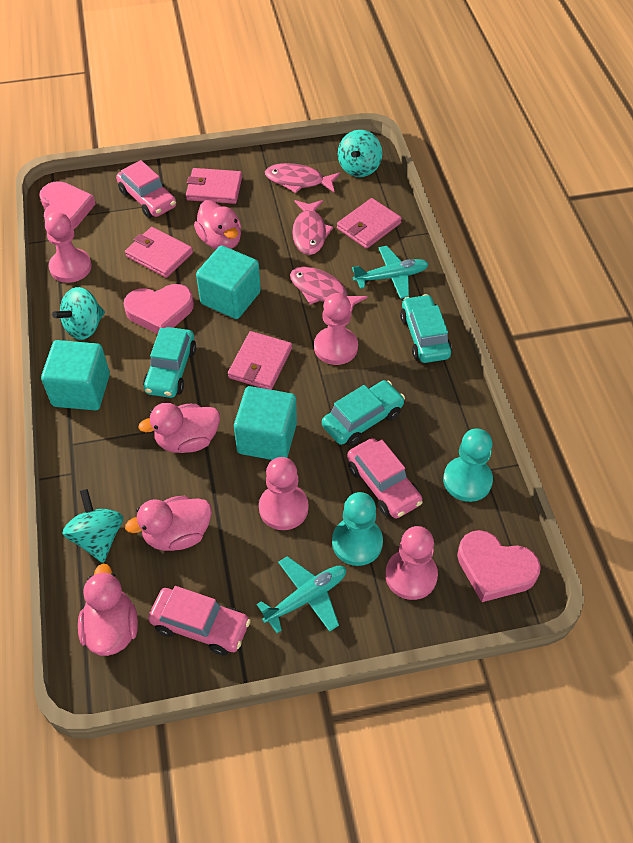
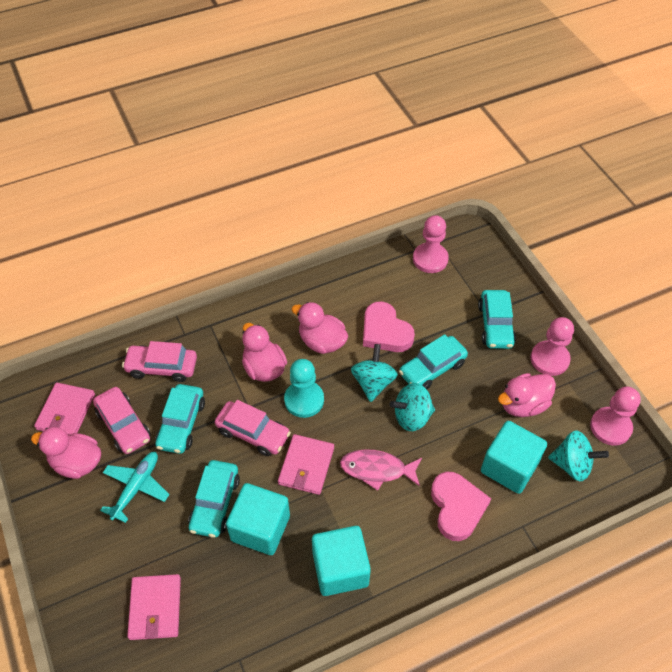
pink fish: [265,163,340,193] [290,267,368,313] [292,200,333,255] = 3 -> [340,449,422,491] = 1
pink heart: [39,181,95,229] [124,284,194,334] [457,530,541,602] = 3 -> [363,301,415,352] [431,472,491,541] = 2
pink pawn: [45,212,92,283] [259,457,309,530] [314,293,358,365] [385,526,438,600] = 4 -> [413,215,449,273] [531,317,574,376] [590,387,641,446] = 3
pink wallet: [125,227,193,278] [186,168,242,204] [228,331,292,390] [337,198,402,249] = 4 -> [34,383,95,436] [127,574,181,640] [278,434,334,495] = 3
turquoise car: [143,327,196,398] [322,380,405,446] [400,294,452,363] = 3 -> [155,384,205,454] [188,460,240,538] [399,334,468,389] [478,290,516,349] = 4
turquoise pawn: [332,492,383,566] [443,429,493,502] = 2 -> [284,359,324,418] = 1
turquoise plane: [257,556,346,633] [352,246,429,299] = 2 -> [100,452,170,523] = 1

